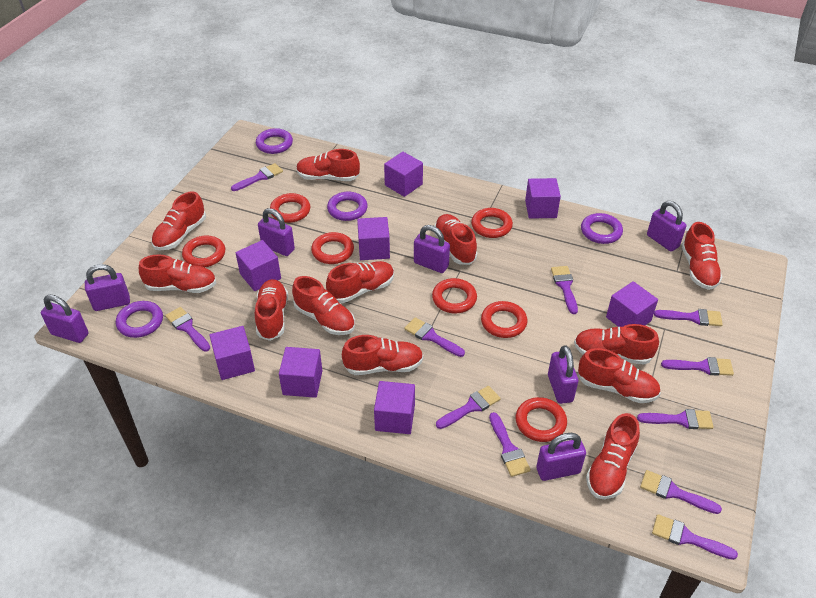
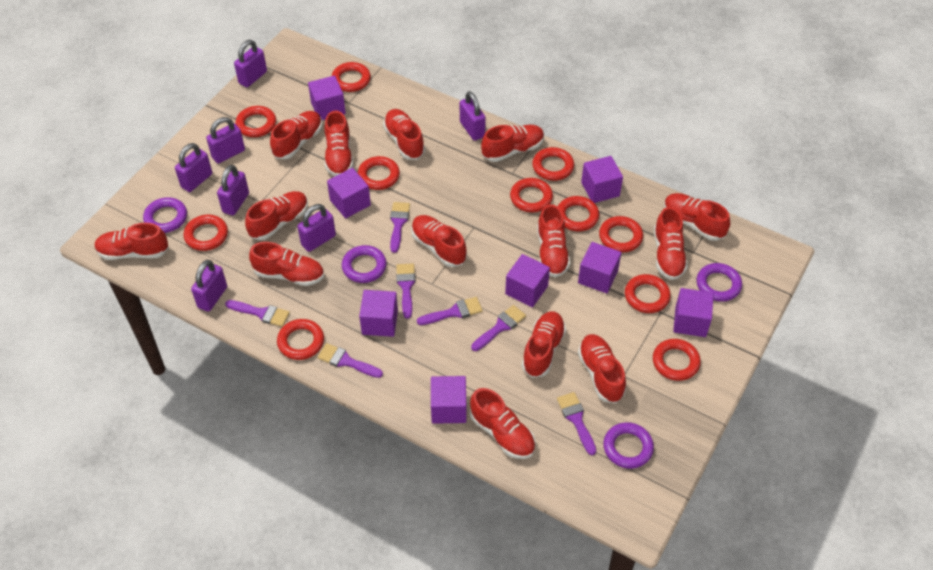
purple brush: [165,307,210,351] [231,163,283,191] [404,317,465,357] [436,386,501,429] [489,412,531,477] [551,266,578,314] [637,409,714,429] [640,470,722,514] [652,514,738,560] [654,309,723,326] [661,357,734,376] = 11 -> [225,300,290,327] [318,343,383,378] [390,202,410,253] [396,263,415,318] [417,297,483,325] [471,305,526,351] [557,392,596,455] = 7
red ring: [182,236,225,267] [270,193,310,223] [311,232,354,264] [432,278,477,313] [471,208,513,238] [481,301,527,338] [515,397,567,442] = 7 -> [184,215,228,251] [235,106,276,137] [277,319,324,360] [332,62,371,92] [358,156,400,190] [510,178,553,212] [532,147,574,181] [558,196,599,231] [599,216,643,253] [625,274,671,313] [653,339,701,381] = 11
red shoe: [139,254,216,293] [152,191,206,250] [255,279,288,341] [292,276,355,335] [296,149,360,181] [326,261,394,303] [342,335,424,375] [435,214,477,265] [574,324,659,365] [578,348,661,403] [586,413,640,499] [681,222,723,290] = 12 -> [94,223,169,260] [245,191,308,240] [249,242,324,286] [270,111,322,159] [324,111,353,176] [383,109,425,160] [411,215,467,267] [470,388,535,459] [481,125,544,162] [522,311,566,378] [537,204,570,277] [578,334,626,403] [654,207,688,280] [664,193,730,241] = 14

